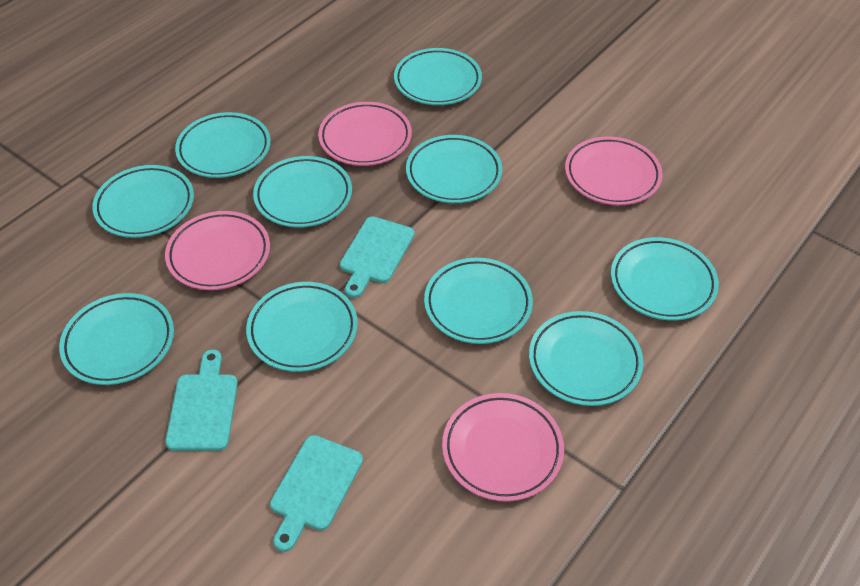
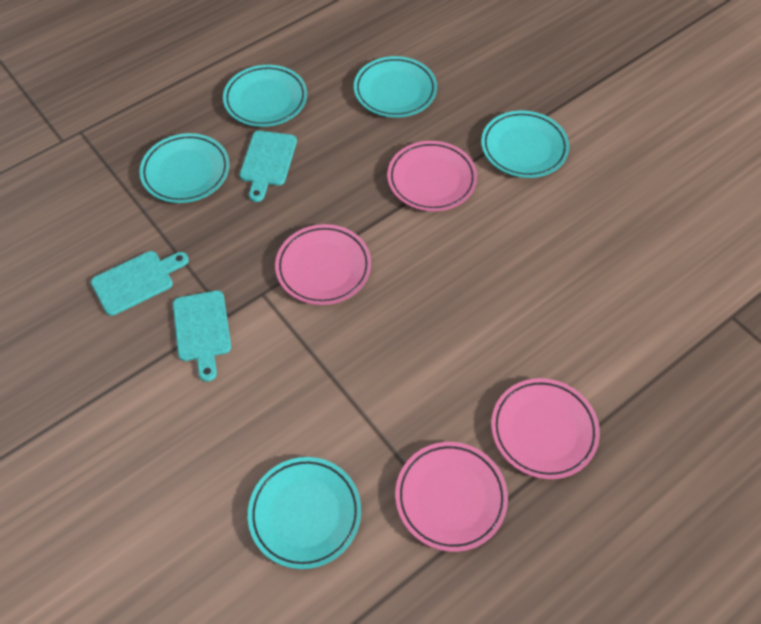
turquoise plate: [59,293,174,385] [92,165,194,238] [175,112,271,178] [246,282,358,372] [253,156,352,228] [394,48,482,105] [406,135,502,203] [424,258,533,344] [529,311,643,406] [611,237,719,321] = 10 -> [139,133,230,203] [223,65,307,127] [248,457,361,569] [354,56,437,118] [481,111,569,178] = 5

